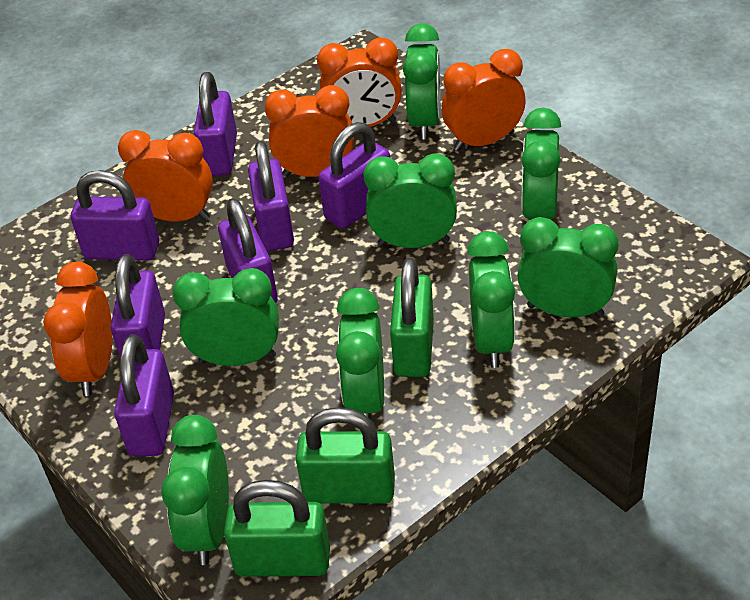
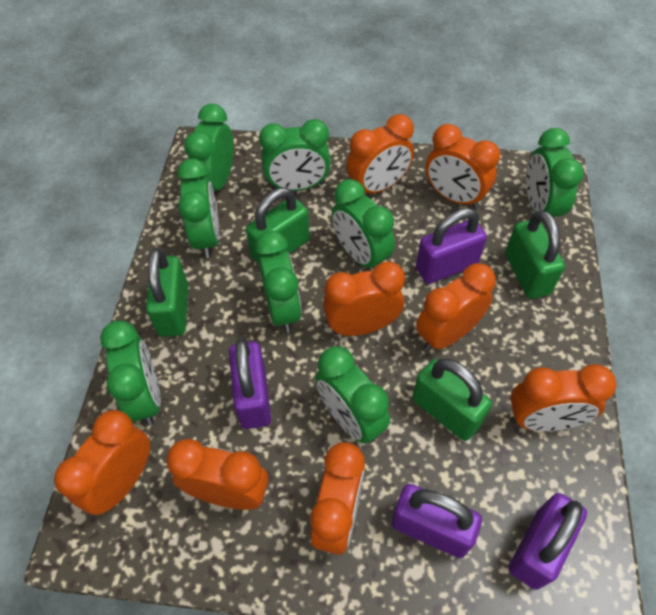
green padlock: [224,480,330,577] [296,407,395,504] [390,258,434,377] = 3 -> [146,248,188,337] [246,188,310,264] [412,358,492,441] [505,210,565,299] = 4
orange clock: [43,262,112,396] [118,130,213,221] [264,85,354,177] [317,37,402,127] [442,49,526,151] = 5 -> [54,410,150,515] [166,439,268,510] [311,442,365,555] [323,261,405,336] [346,114,414,193] [416,263,496,351] [426,124,500,209] [510,364,616,431] = 8
purple padlock: [71,170,159,261] [111,254,165,357] [114,334,174,456] [194,72,237,176] [218,198,278,303] [248,141,294,251] [319,122,390,229] = 7 -> [229,338,271,429] [392,484,482,558] [416,208,487,284] [509,493,587,590] = 4

